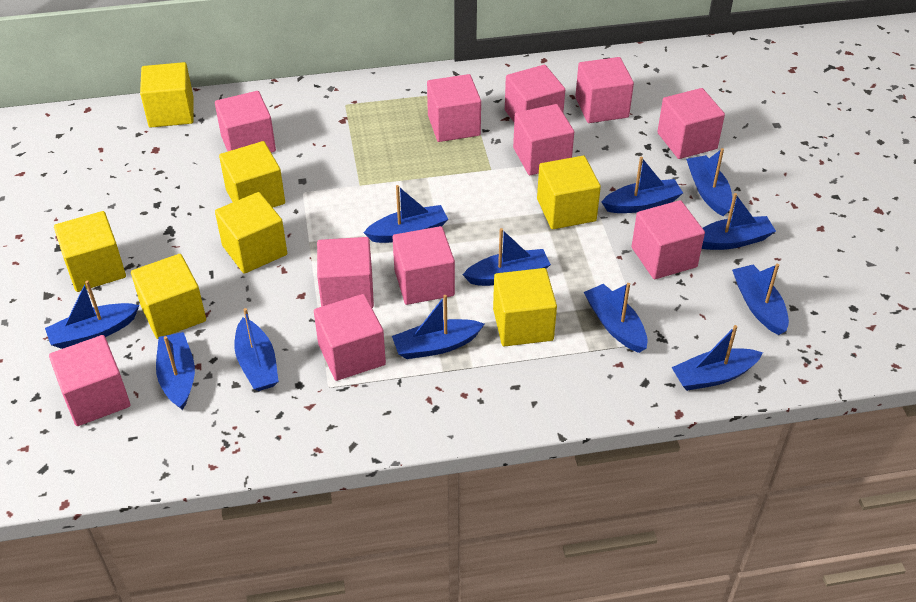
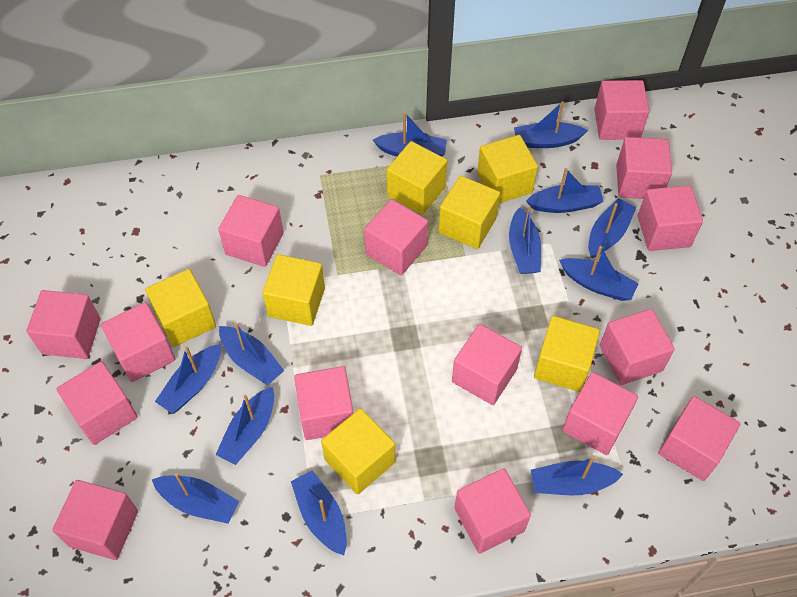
pink cube: [49,335,130,426] [215,91,276,153] [314,294,386,381] [317,237,374,308] [393,226,455,305] [427,74,481,142] [505,65,565,122] [513,104,574,175] [575,57,634,123] [632,200,705,279] [657,88,725,159] = 11 -> [26,290,101,359] [52,480,138,560] [56,361,138,445] [101,302,175,382] [218,195,284,267] [294,366,353,440] [364,199,428,275] [452,324,522,405] [454,468,531,554] [562,372,638,455] [594,80,649,140] [600,309,675,385] [616,137,672,199] [638,185,703,251] [658,396,740,481] = 15

